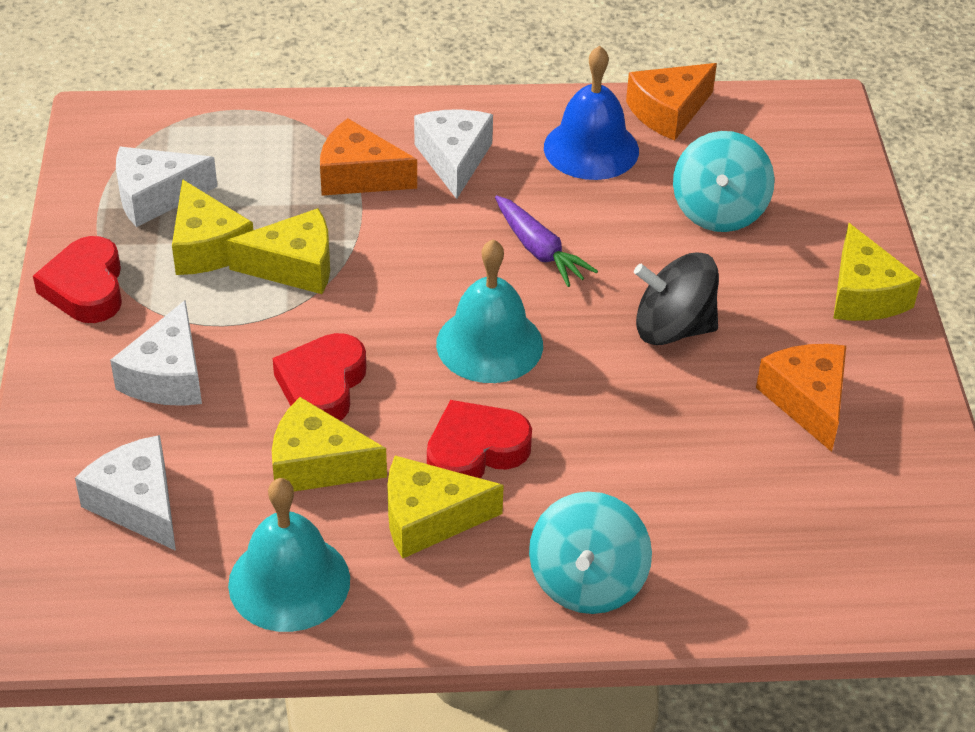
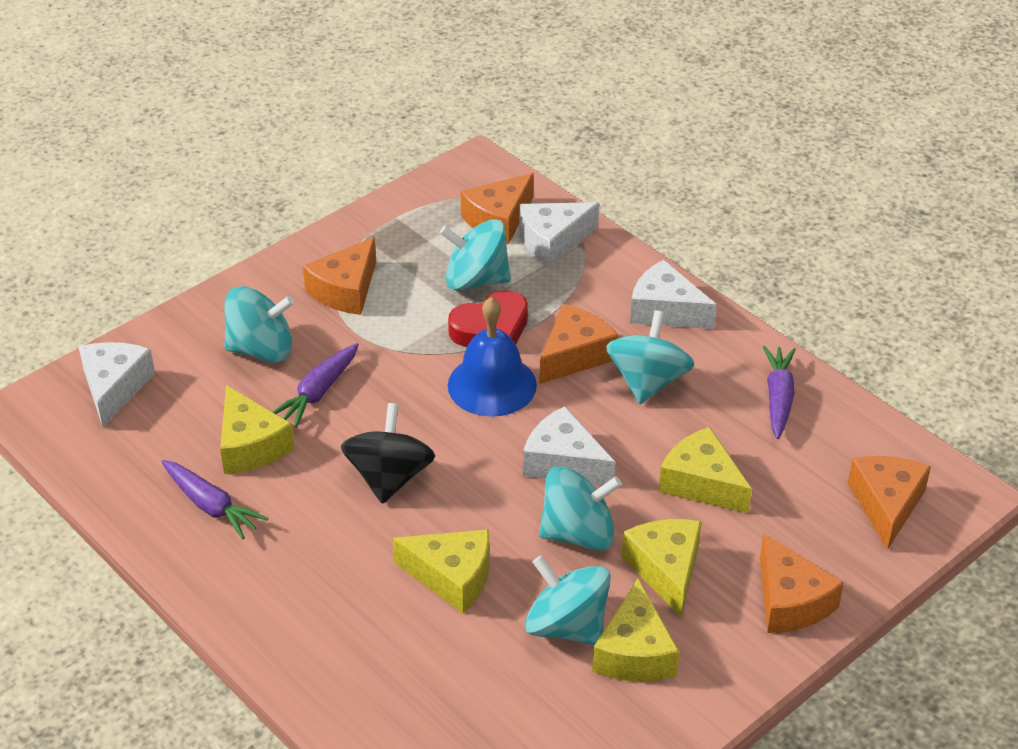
orange cheese: [320,118,417,196] [626,63,717,141] [756,344,846,452] = 3 -> [303,237,376,315] [460,173,534,244] [540,304,619,384] [760,533,844,633] [848,456,931,550] = 5
purple carrot: [495,195,598,287] = 1 -> [162,460,268,539] [273,343,359,428] [763,346,796,439] = 3
red heart: [33,236,122,323] [273,333,367,421] [427,400,532,479] = 3 -> [448,290,528,347] = 1
turquoise bell: [228,478,350,632] [436,239,543,383] = 2 -> none = 0
turquoise spinning top: [529,492,652,614] [673,131,775,232] = 2 -> [224,286,294,363] [440,219,511,291] [525,556,611,645] [539,466,622,551] [606,310,694,404] = 5

